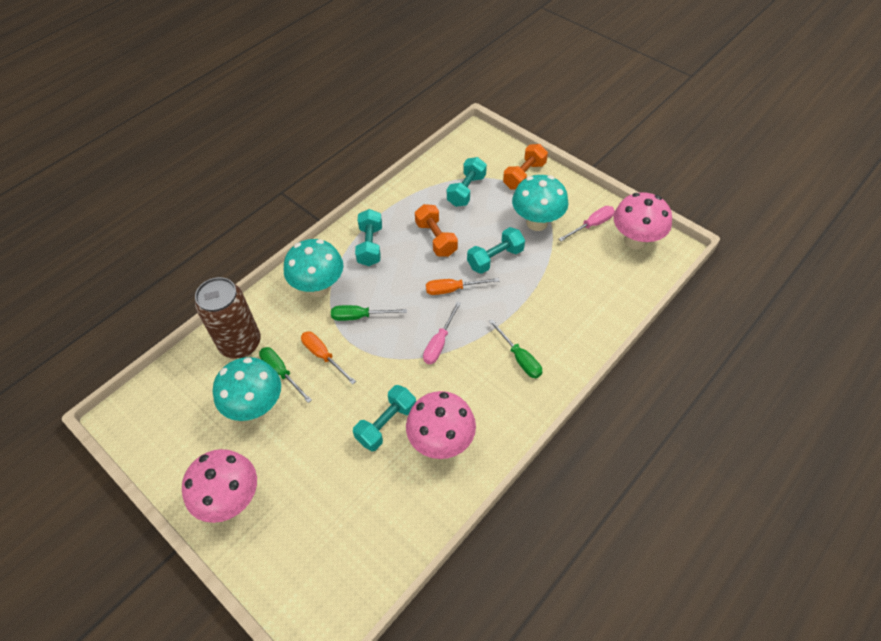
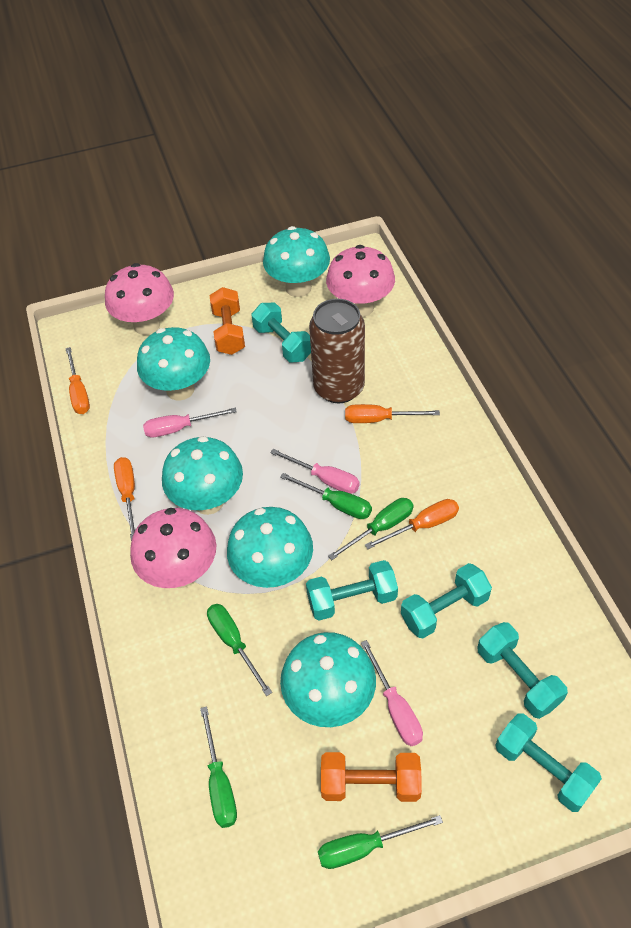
green screwdriver: [259,347,312,403] [331,305,407,321] [489,319,542,378] = 3 -> [200,706,237,828] [207,604,272,696] [280,473,372,519] [318,815,443,869] [328,498,414,560] = 5
orange screwdriver: [301,331,356,385] [426,278,499,295] = 2 -> [65,347,90,414] [114,457,135,541] [345,404,440,423] [365,499,459,549] = 4
pink screwdriver: [423,302,461,364] [559,206,615,241] = 2 -> [143,408,237,438] [270,449,360,494] [361,640,423,746] = 3
turquoise dumbbell: [353,385,416,451] [355,209,382,266] [447,157,487,207] [467,227,525,274] = 4 -> [252,303,311,363] [306,560,398,621] [401,563,492,638] [478,622,568,719] [495,713,602,812] = 5
turquoise mushroom: [213,357,281,421] [284,239,343,297] [512,175,568,231] = 3 -> [137,327,210,401] [162,436,243,515] [227,507,313,588] [263,226,330,297] [280,632,376,727] = 5

